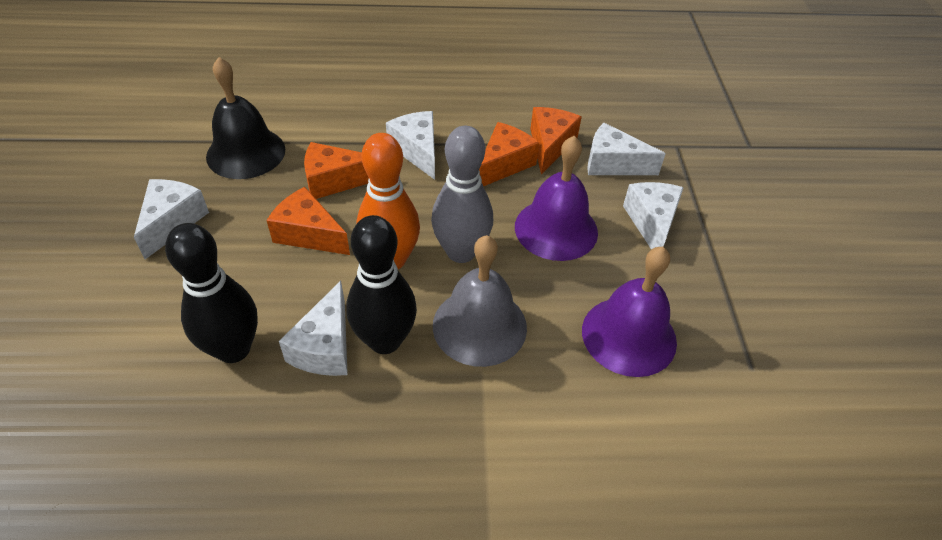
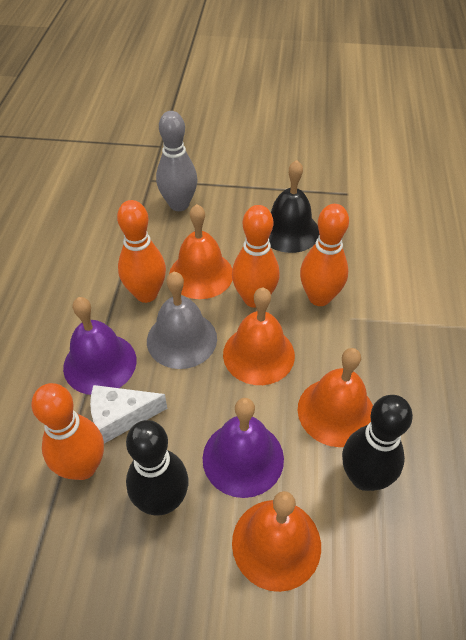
orange bell: none = 0 -> [169,204,233,299] [223,288,295,385] [232,491,321,592] [298,348,373,447] = 4
orange bowling pin: [357,133,420,269] = 1 -> [31,383,104,480] [117,200,166,303] [232,205,280,308] [300,204,349,306] = 4
orange cheese: [266,187,350,255] [304,142,369,199] [479,122,539,186] [530,107,582,174] = 4 -> none = 0
white cheese: [134,179,209,259] [279,280,348,376] [386,111,435,180] [587,123,666,175] [623,182,684,249] = 5 -> [90,385,167,444] = 1

